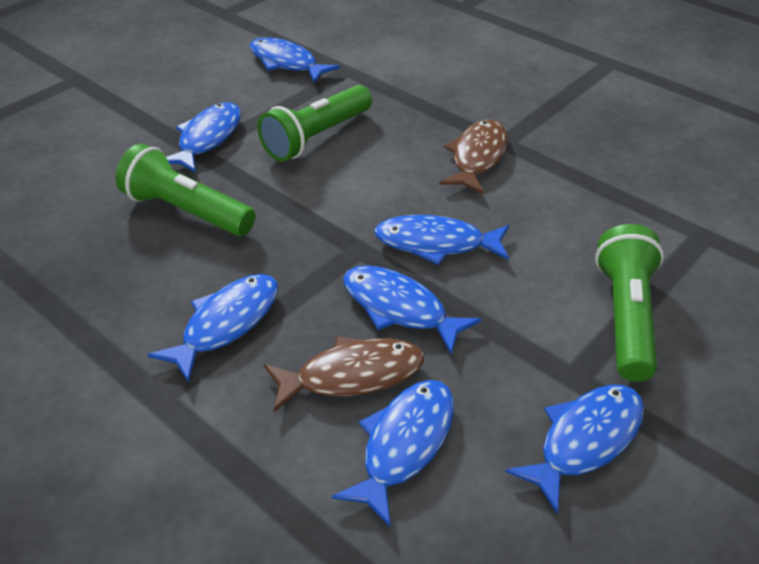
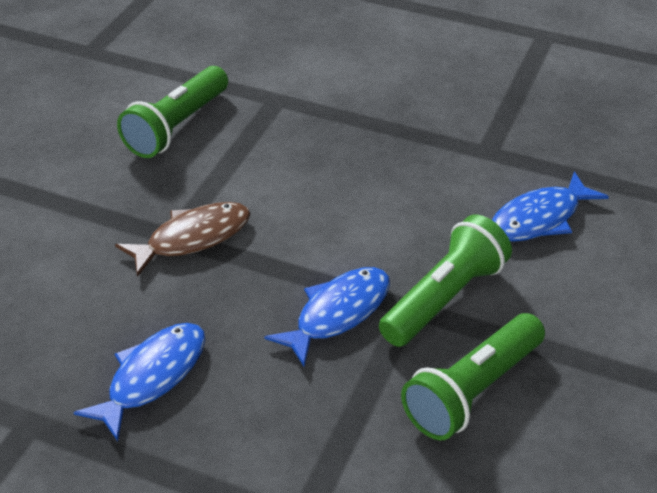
blue fish: [147,274,278,383] [166,102,241,173] [250,37,340,83] [332,380,454,527] [343,265,481,354] [374,215,509,265] [505,385,644,514] = 7 -> [73,323,205,441] [264,267,390,367] [492,171,609,242] = 3
brown fish: [264,336,424,412] [439,120,507,194] = 2 -> [115,202,250,277] = 1

